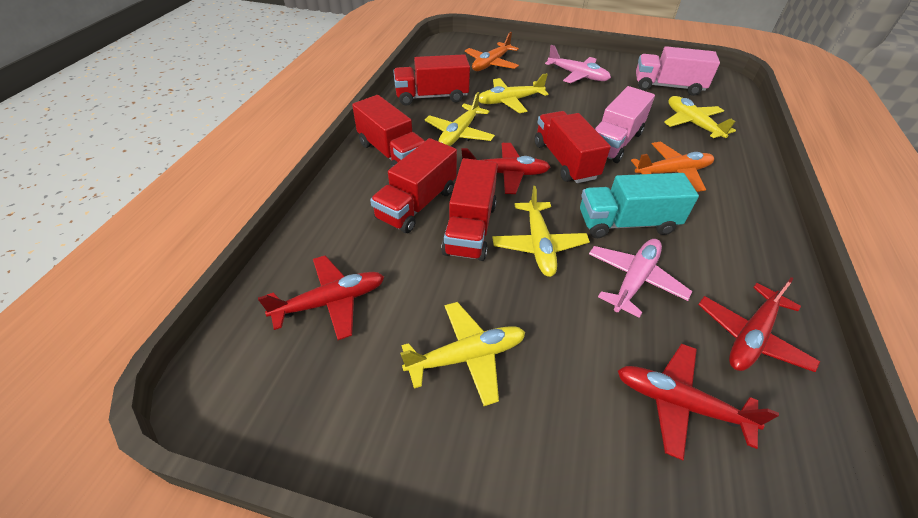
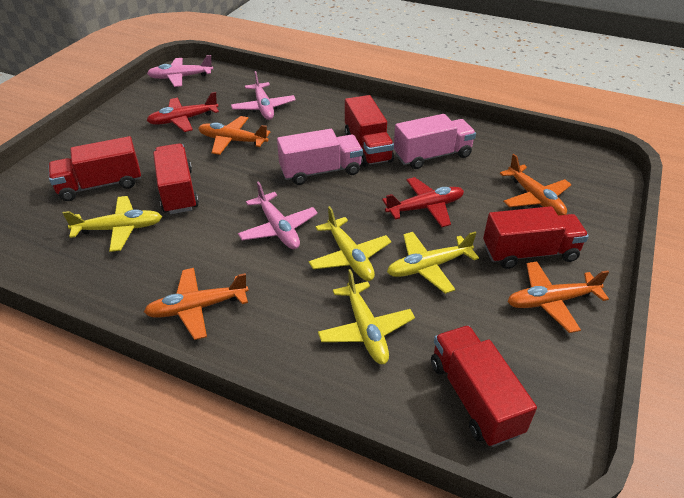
orange plane: [465,32,519,71] [631,142,714,192] = 2 -> [144,268,249,340] [198,116,270,155] [500,154,572,215] [507,261,609,333] = 4
pink plane: [545,45,611,83] [589,239,692,318] = 2 -> [147,55,213,87] [231,71,296,120] [238,181,318,249] = 3
red plane: [258,255,384,340] [461,143,550,194] [618,344,779,460] [698,277,820,372] = 4 -> [146,92,219,132] [382,177,464,227] = 2
turquoise truck: [580,173,699,238] = 1 -> none = 0
yellow plane: [400,302,525,406] [425,92,495,146] [479,73,548,113] [492,186,590,277] [664,96,736,139] = 5 -> [63,196,162,252] [309,206,391,281] [318,269,415,364] [387,232,479,294] = 4

